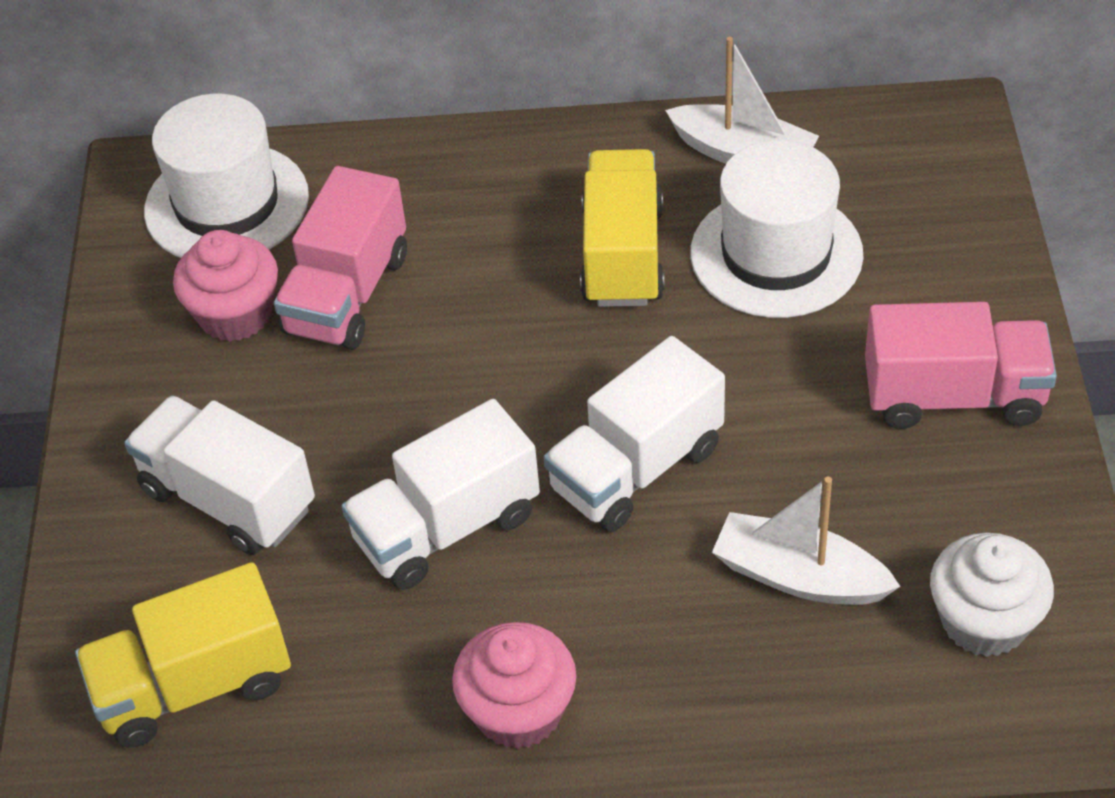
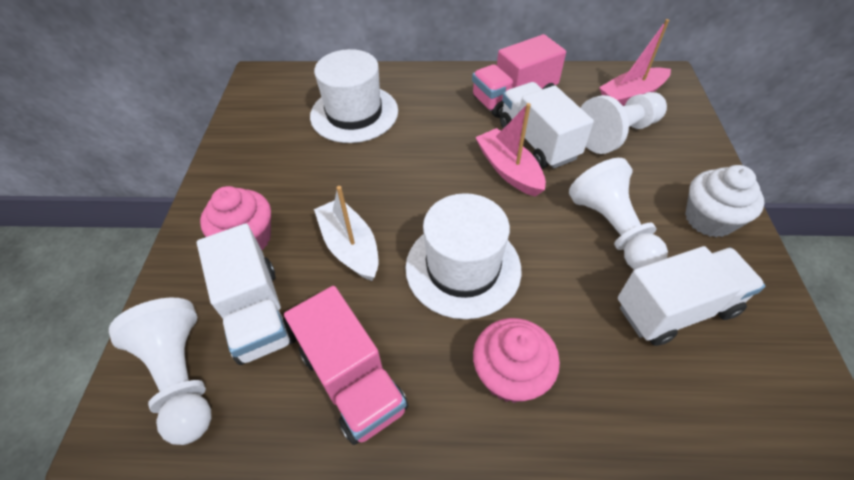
pink boat: none = 0 -> [475,103,546,197] [599,19,671,106] = 2
white boat: [665,37,819,164] [712,477,901,605] = 2 -> [314,186,378,281] = 1
white pawn: none = 0 -> [109,298,212,445] [569,158,668,270] [581,92,667,154] = 3
yellow truck: [75,562,291,748] [580,149,665,307] = 2 -> none = 0

